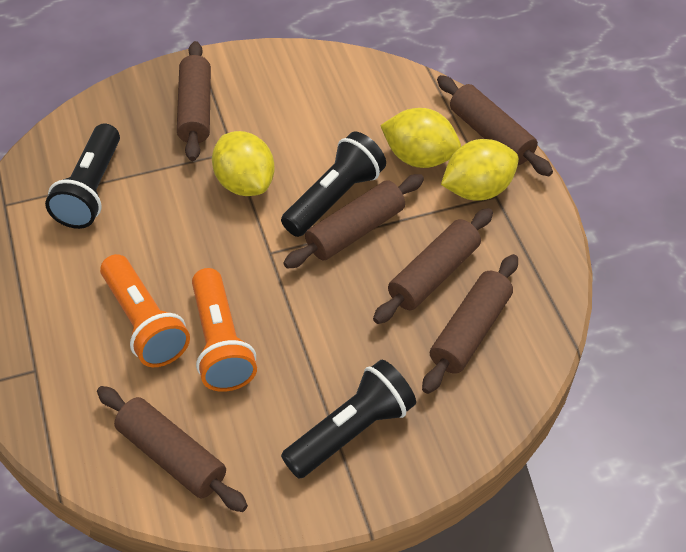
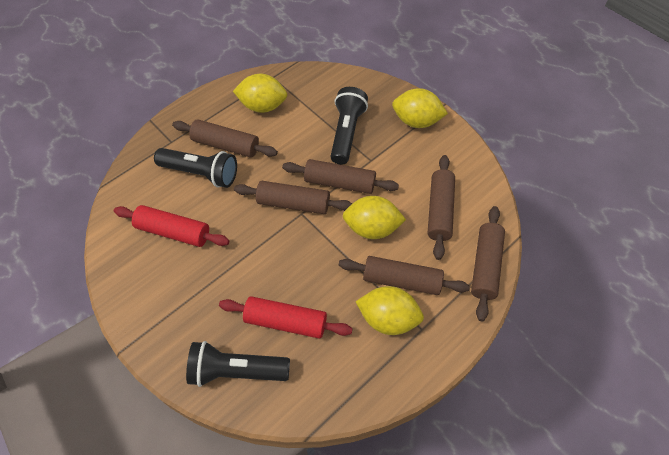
orange flashlight: [100,254,190,367] [192,268,257,392] = 2 -> none = 0
red rolling pin: none = 0 -> [114,205,229,247] [219,296,353,339] = 2
yellow lemon: [212,131,275,196] [380,108,461,168] [441,139,519,201] = 3 -> [233,74,287,113] [343,196,406,239] [355,286,424,335] [392,88,448,128] = 4

